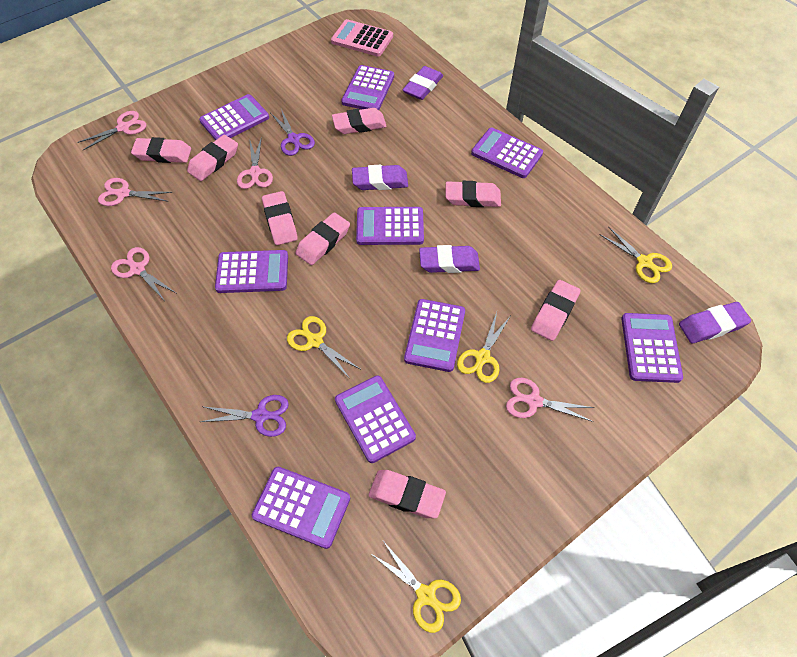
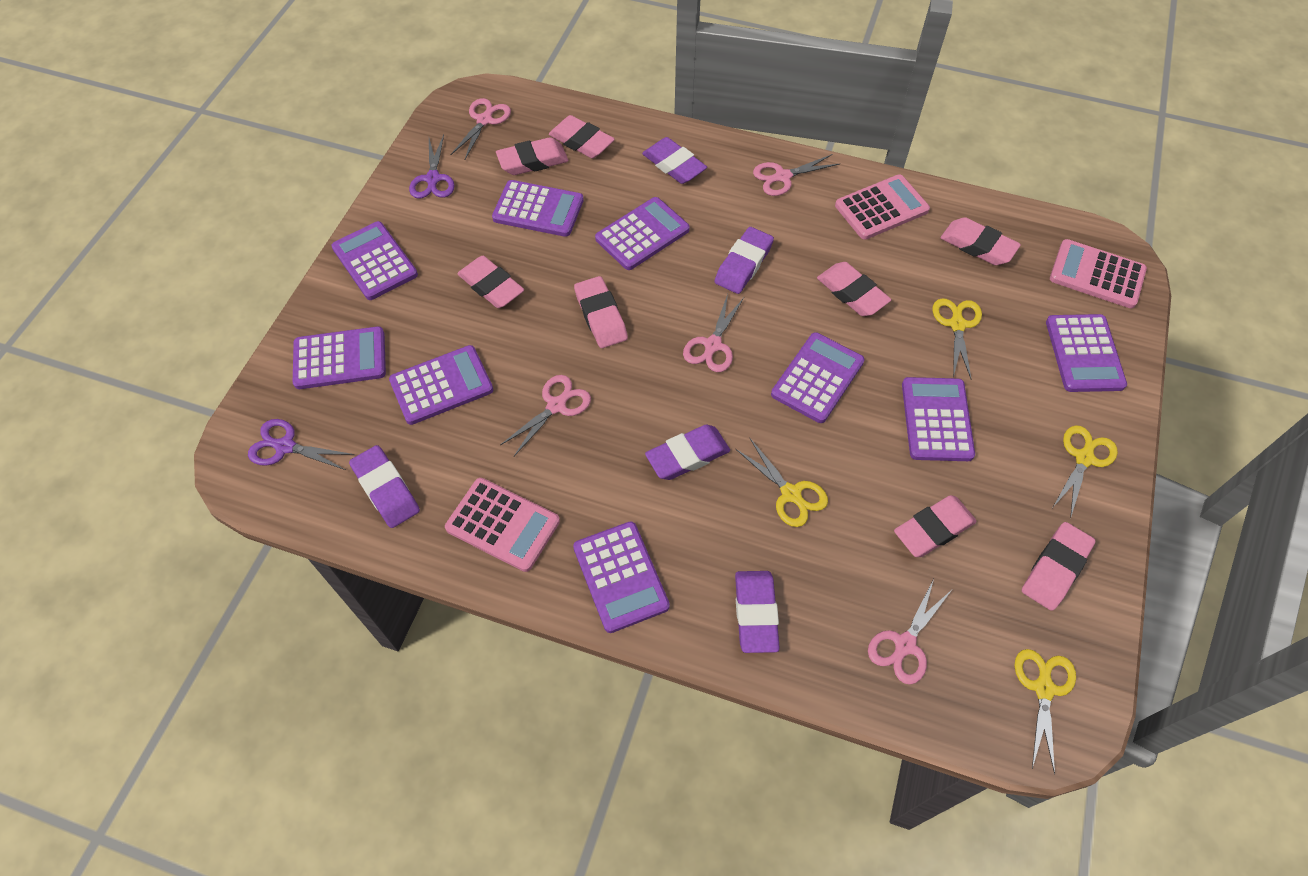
pink calculator: [331,19,393,56] = 1 -> [445,478,560,572] [835,175,930,240] [1050,239,1147,308] = 3
purple eraser: [352,165,408,190] [403,66,443,100] [419,245,480,273] [679,302,751,343] = 4 -> [349,445,420,528] [642,137,707,184] [645,425,730,480] [714,227,774,294] [735,571,780,653] = 5

